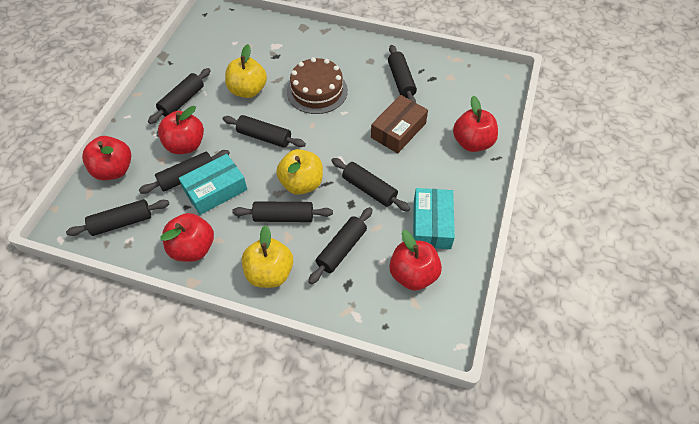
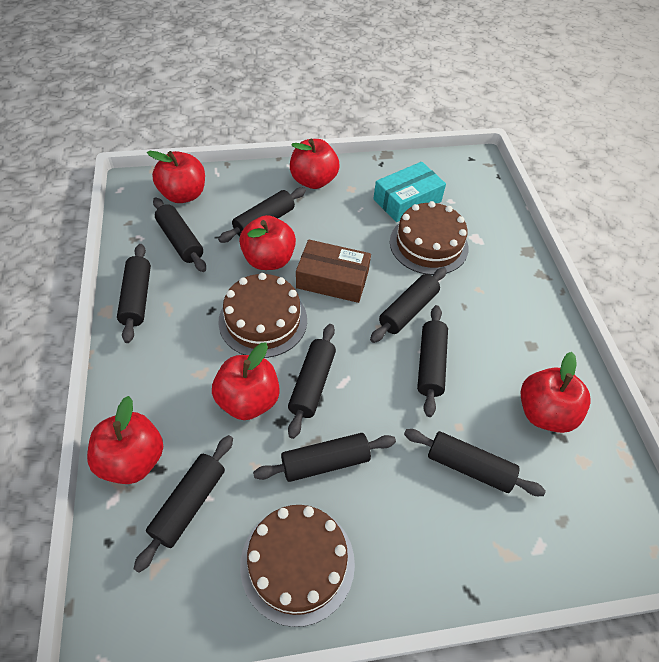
black rolling pin: [66,199,169,236] [139,150,230,194] [148,68,211,124] [222,115,306,148] [232,201,333,222] [308,207,373,284] [331,158,410,211] [388,45,417,102] = 8 -> [117,244,151,343] [134,435,233,573] [153,198,206,272] [218,187,306,243] [253,433,396,482] [288,324,336,439] [370,267,447,343] [404,429,546,496] [417,305,448,417] = 9
brown cake: [287,57,348,114] = 1 -> [218,273,307,358] [240,505,355,627] [390,201,469,275] = 3
red apple: [82,136,131,180] [158,106,204,154] [160,213,214,262] [389,230,442,291] [453,96,498,152] = 5 -> [87,396,163,484] [147,151,205,203] [212,343,280,420] [239,215,296,270] [290,139,340,189] [520,352,591,433] = 6
turquoise box: [179,154,247,215] [413,188,455,249] = 2 -> [373,162,446,222] = 1
yellow apple: [225,44,267,98] [242,225,293,288] [276,149,323,195] = 3 -> none = 0

